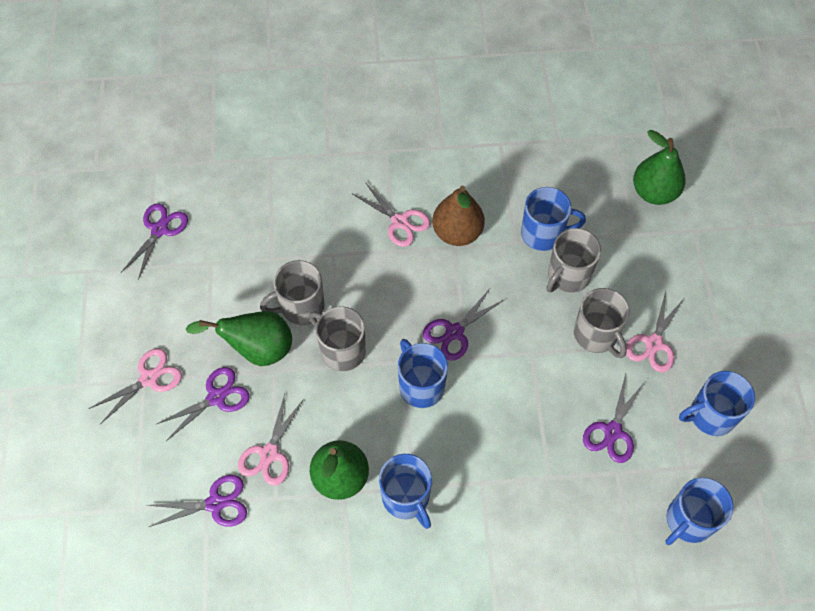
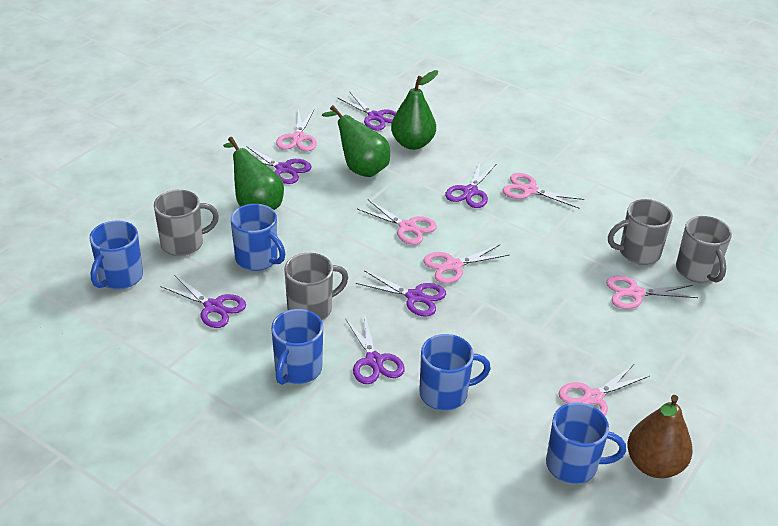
pink scissors: [89,349,182,424] [238,394,304,486] [353,182,430,247] [626,292,684,372] = 4 -> [276,109,317,151] [357,199,437,245] [423,245,509,284] [503,173,584,208] [559,363,650,416] [606,276,698,309] = 6
purple scissors: [121,203,188,280] [147,475,247,527] [155,367,250,441] [423,289,504,361] [583,374,645,463] = 5 -> [161,275,246,328] [246,146,312,184] [338,92,396,131] [345,316,405,384] [356,270,446,317] [445,162,497,208] = 6

